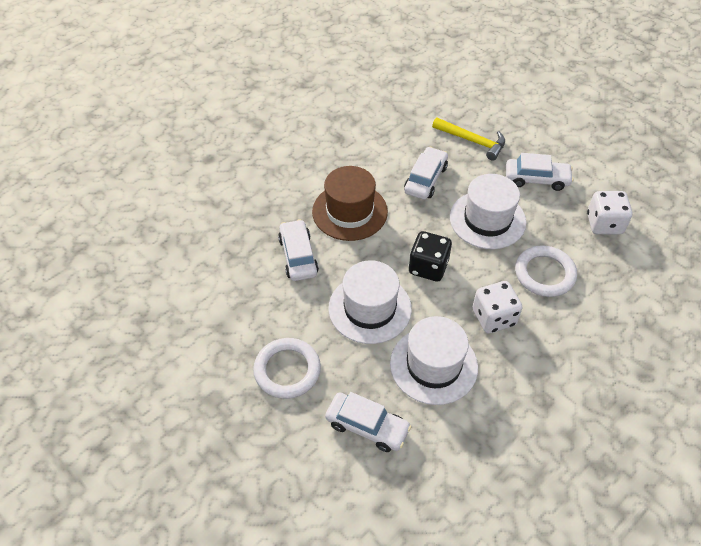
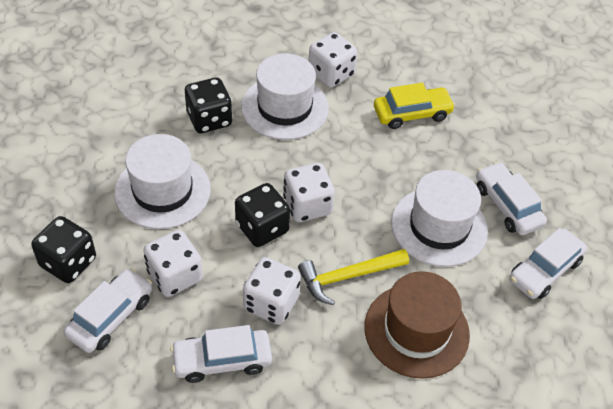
black dice: [408,231,452,281] = 1 -> [31,216,96,283] [185,77,232,133] [235,183,290,247] = 3
white dice: [472,281,523,333] [587,191,632,234] = 2 -> [143,230,203,297] [243,257,301,325] [283,163,335,222] [309,32,357,88] = 4
white ring: [253,338,321,399] [515,245,577,297] = 2 -> none = 0
yellow car: none = 0 -> [374,83,455,129] = 1

